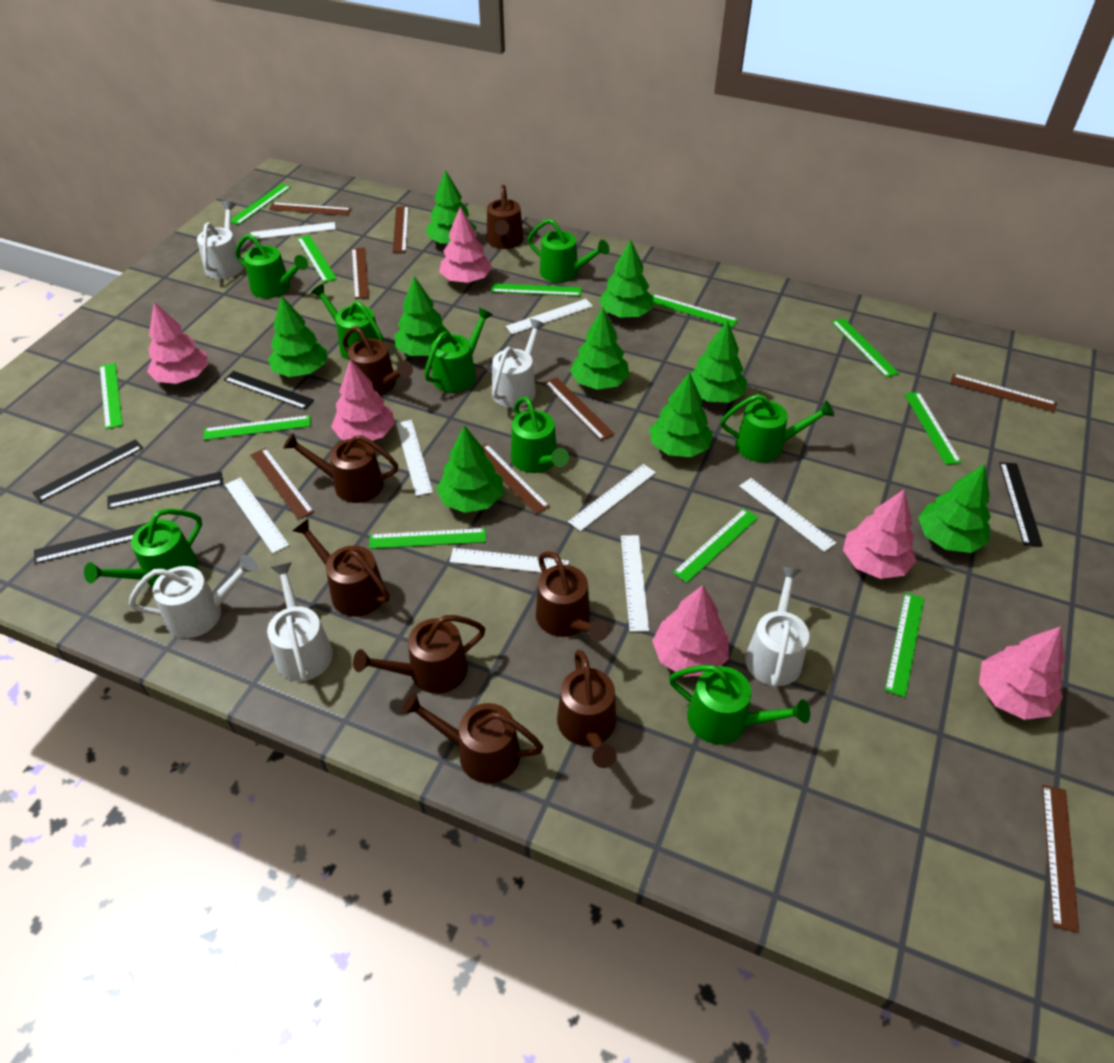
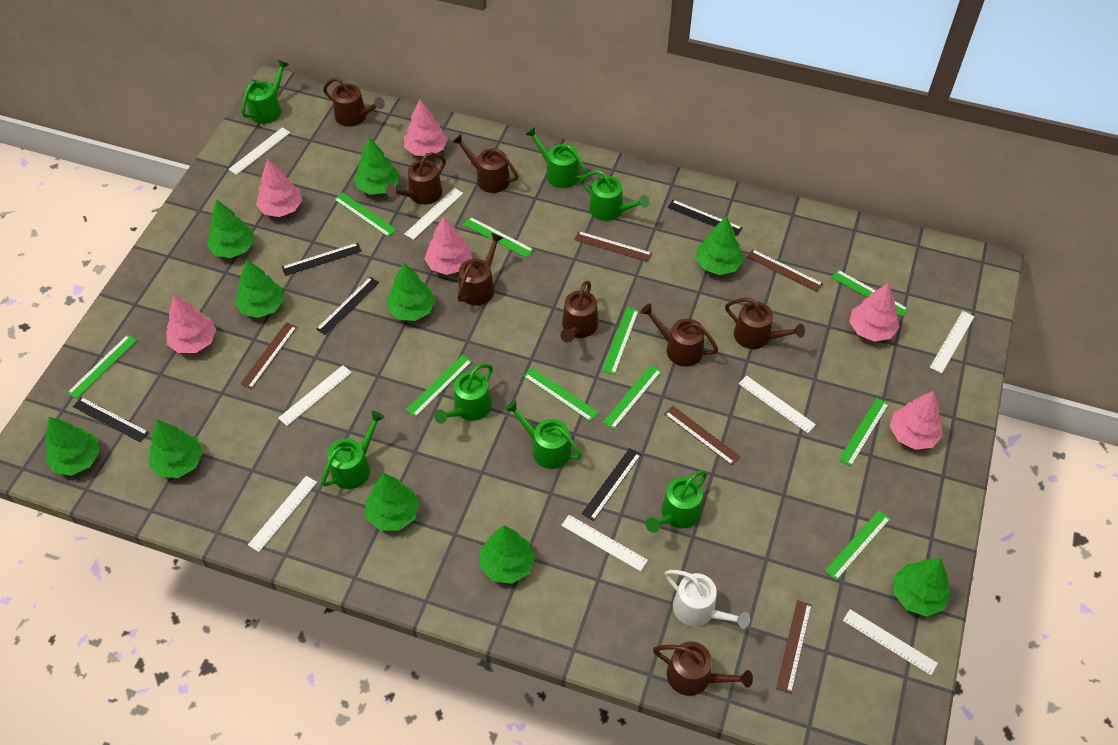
brown ruler: [251,448,314,520] [269,202,351,216] [352,247,369,299] [393,206,409,253] [482,444,550,515] [544,377,615,441] [950,374,1057,412] [1042,785,1079,933] = 8 -> [240,322,297,389] [574,231,652,262] [664,406,741,465] [747,249,823,292] [776,600,812,694] = 5
green ruler: [100,363,123,429] [204,415,311,440] [231,184,291,225] [297,235,337,283] [369,528,486,549] [491,283,582,296] [652,294,738,327] [673,509,758,583] [831,318,899,378] [885,593,924,697] [904,392,962,465] = 11 -> [67,334,137,399] [334,192,396,237] [406,355,472,417] [463,217,534,258] [523,368,599,421] [602,307,639,375] [603,365,662,430] [825,510,891,580] [831,270,908,317] [838,398,889,466] = 10
green tree: [268,296,327,377] [394,276,451,356] [426,170,477,244] [436,425,503,513] [570,308,630,390] [599,240,653,318] [649,372,713,457] [691,320,747,403] [918,464,991,553] = 9 -> [45,417,100,476] [149,420,203,478] [207,200,254,258] [235,259,284,318] [354,137,399,195] [365,473,420,530] [387,263,435,321] [480,526,535,584] [696,216,743,275] [894,558,951,617] = 10
green watering can: [84,509,202,587] [235,234,308,298] [311,284,384,360] [424,308,493,393] [511,396,569,473] [528,219,609,283] [669,665,810,744] [721,394,835,462] = 8 -> [241,60,289,124] [321,411,385,489] [434,364,493,424] [505,400,582,469] [525,127,587,188] [581,170,649,221] [646,471,707,533] = 7
white watering can: [129,555,258,638] [197,201,244,279] [267,562,333,682] [492,319,545,408] [745,566,809,688] = 5 -> [665,570,750,629] = 1

